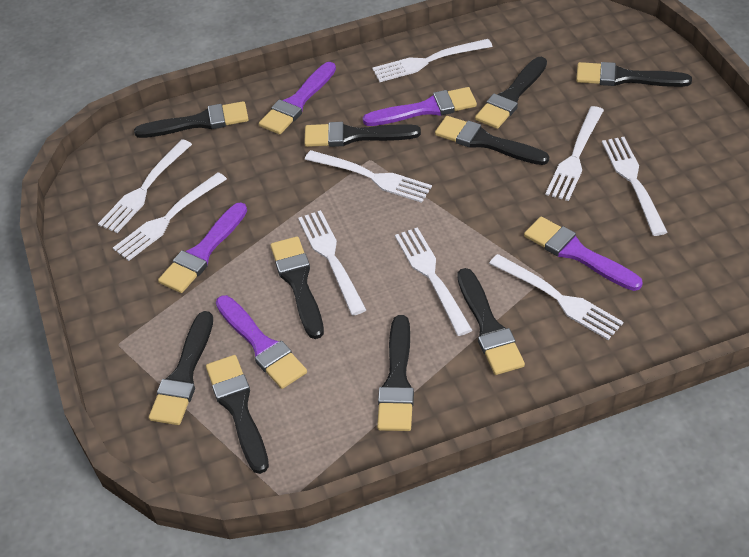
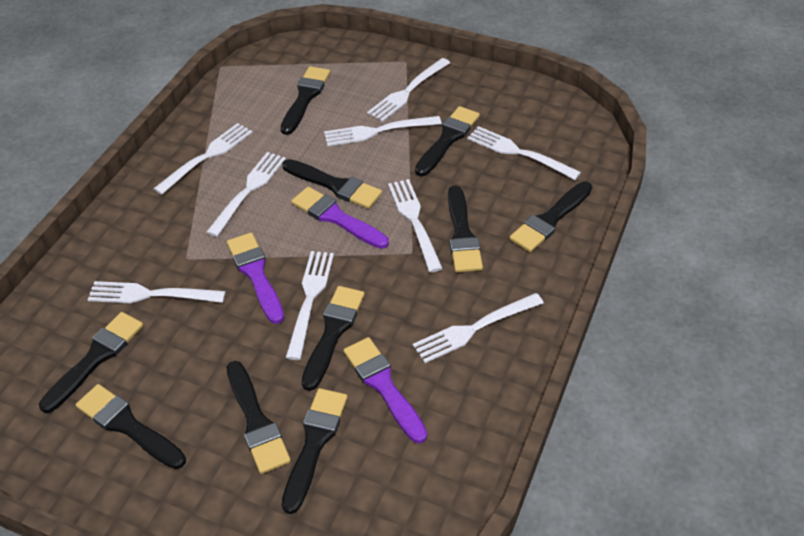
purple brush: [158,202,247,293] [216,295,307,389] [259,62,336,134] [363,87,477,126] [524,217,643,291] = 5 -> [227,233,284,324] [291,187,389,249] [343,337,427,444] = 3

